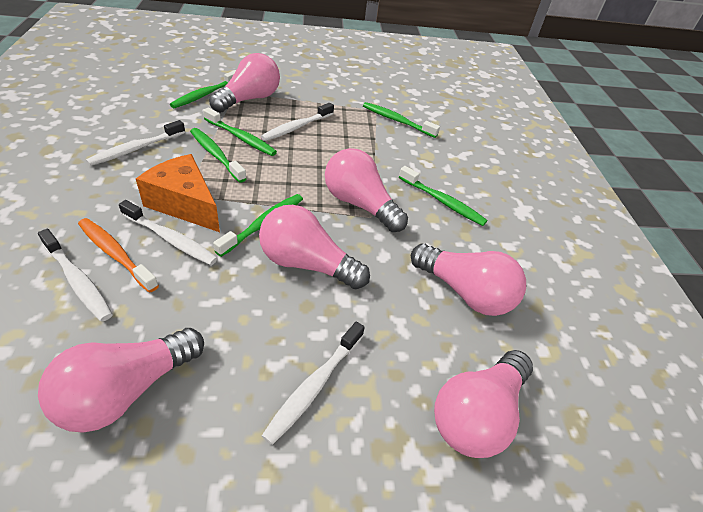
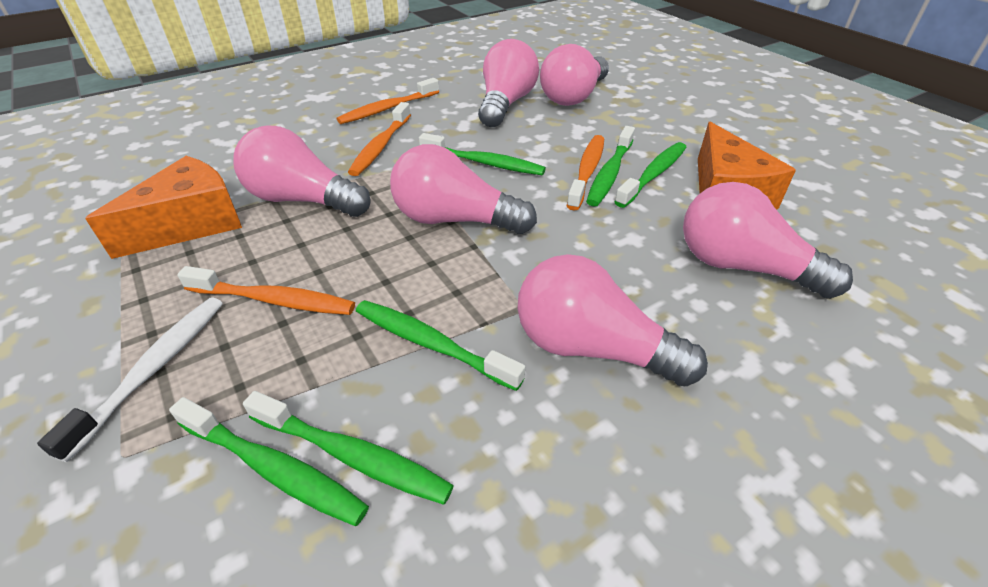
orange cheese: [136,154,220,232] = 1 -> [85,156,242,259] [698,122,796,210] = 2
orange toothbrush: [78,218,159,292] = 1 -> [177,266,355,315] [337,78,439,124] [348,102,411,176] [567,135,604,211] = 4
white toothbrush: [38,229,113,322] [86,120,185,166] [119,200,218,265] [261,103,334,141] [262,322,365,445] = 5 -> [37,297,223,462] = 1

